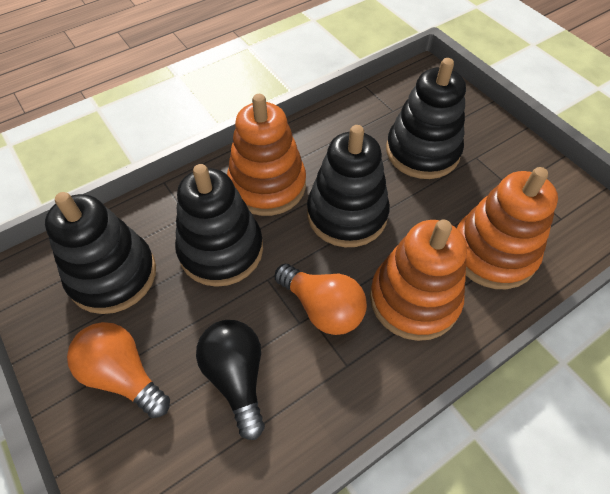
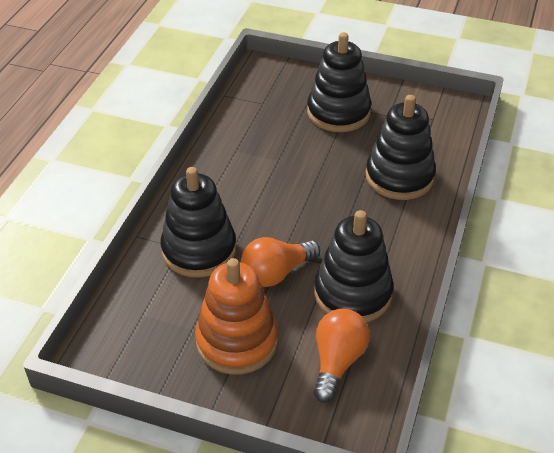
black light bulb: [196,320,265,440] = 1 -> none = 0
orange stacking toy: [227,94,306,216] [370,220,467,341] [457,167,558,289] = 3 -> [195,258,278,375] = 1

